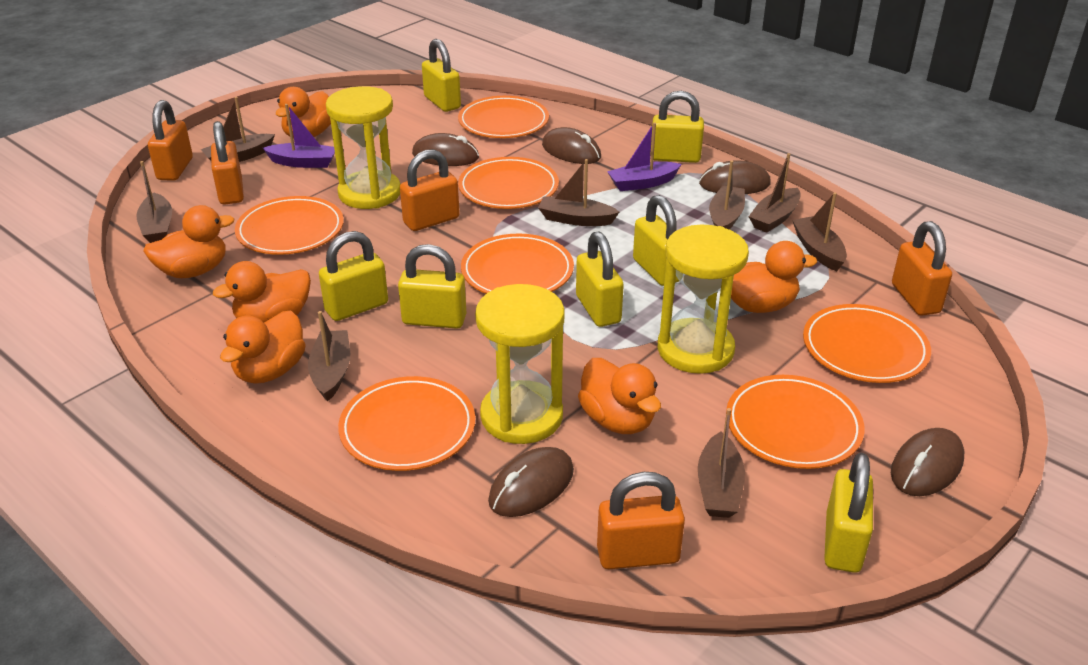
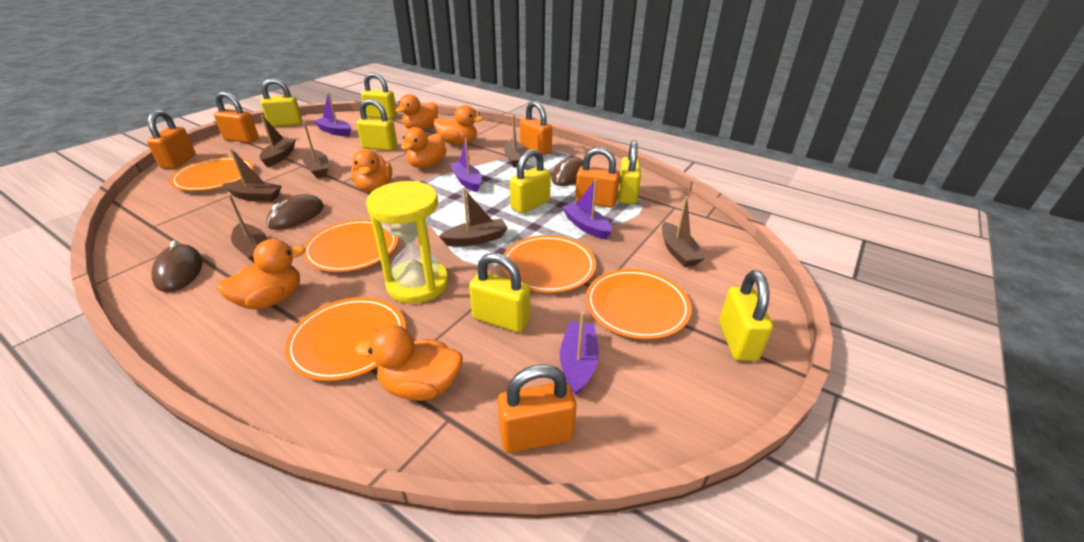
brown boat: [136,161,172,243] [201,97,275,162] [308,311,350,401] [538,159,619,226] [698,408,745,518] [709,161,745,230] [748,153,801,233] [792,192,847,271] = 8 -> [223,148,282,202] [228,194,267,264] [259,115,296,167] [303,122,328,178] [439,189,508,247] [504,114,526,168] [662,196,705,267] = 7
brown mouse: [412,133,479,166] [488,447,574,517] [542,127,601,164] [699,160,771,194] [891,428,964,496] = 5 -> [152,241,203,292] [266,194,324,230] [551,157,583,186] = 3
orange plate: [235,196,344,255] [338,376,475,471] [458,96,549,138] [458,157,559,209] [461,234,574,294] [726,375,865,469] [803,304,931,383] = 7 -> [170,157,254,191] [285,297,406,381] [303,219,398,272] [502,235,596,293] [586,269,692,339] = 5
purple boat: [263,104,335,168] [607,122,681,191] = 2 -> [314,92,351,136] [450,138,482,192] [560,312,599,396] [562,179,612,239] = 4
yellow hourglass: [326,86,401,209] [475,284,565,444] [658,224,749,374] = 3 -> [366,181,448,304] = 1

